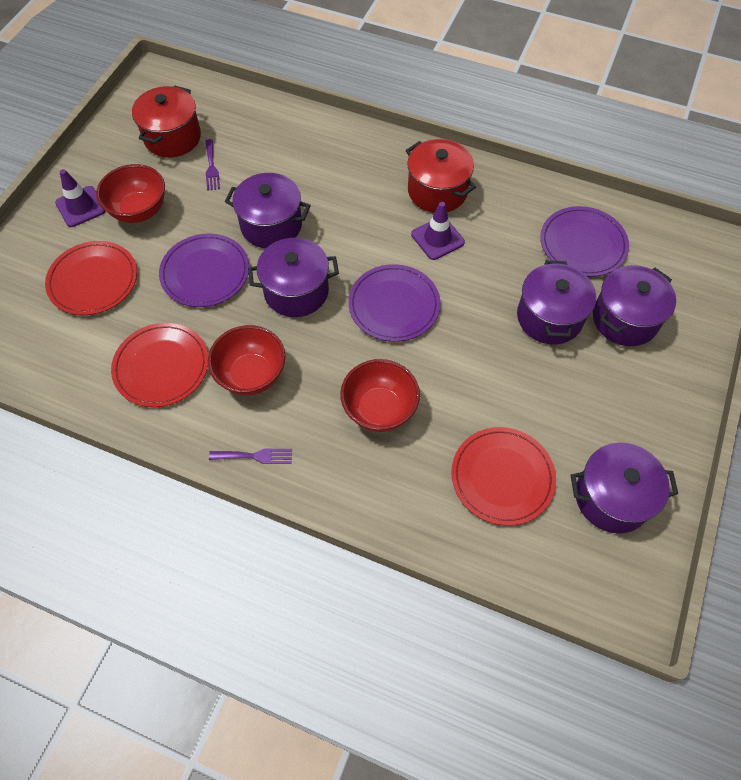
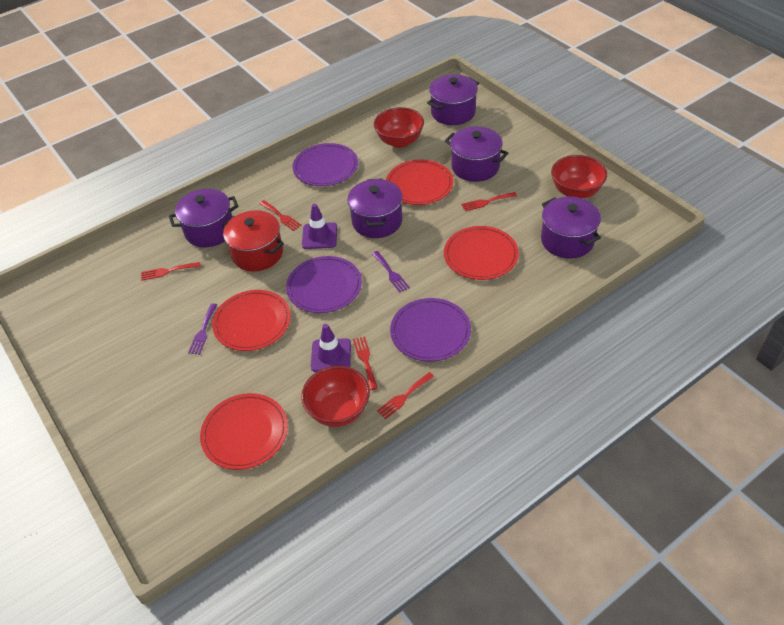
red fork: none = 0 -> [141,262,201,281] [260,200,302,231] [353,336,378,390] [377,372,434,419] [461,192,517,211] = 5
red plate: [45,241,137,315] [111,323,208,407] [451,427,556,526] = 3 -> [200,393,288,470] [212,290,291,351] [386,160,454,205] [444,226,519,280] = 4
red pot: [132,86,201,158] [406,139,476,213] = 2 -> [222,210,284,272] = 1

